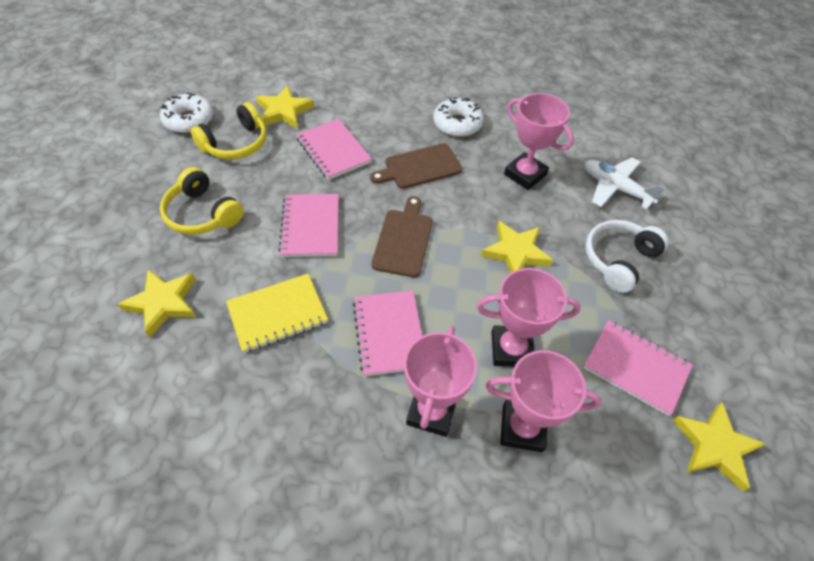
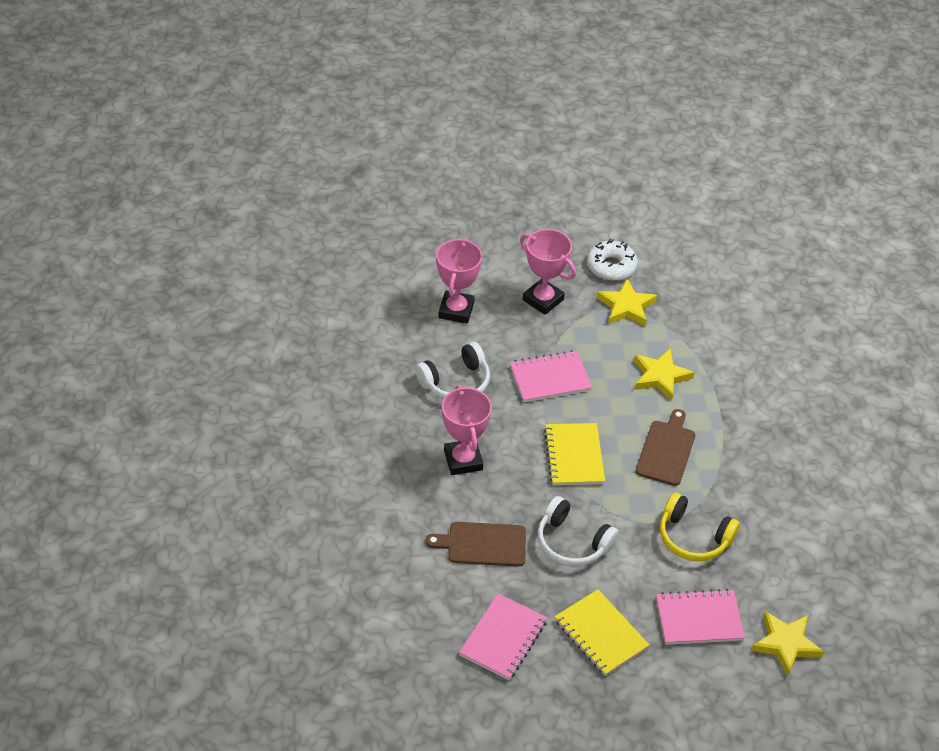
pink notebook: [278,194,339,257] [296,119,372,180] [352,290,422,376] [583,320,693,416] = 4 -> [459,593,547,680] [510,350,592,402] [656,589,745,645] = 3
pink trophy: [404,326,477,437] [476,268,581,367] [485,350,601,452] [504,93,574,190] = 4 -> [436,238,482,324] [442,385,492,475] [520,229,576,315] = 3
white donut: [160,93,214,133] [433,97,484,137] = 2 -> [587,239,638,281] = 1
white headphones: [585,220,669,293] = 1 -> [415,342,490,399] [538,496,619,566] = 2
white plane: [584,157,666,210] = 1 -> none = 0
yellow headphones: [160,167,243,235] [190,102,267,160] = 2 -> [660,493,740,561] = 1
yellow notebook: [226,274,328,353] = 1 -> [544,423,605,485] [554,589,649,676] = 2
yellow star: [118,269,196,338] [256,85,314,129] [481,221,553,273] [673,403,766,491] = 4 -> [597,279,657,327] [634,348,694,401] [751,611,824,676] = 3

